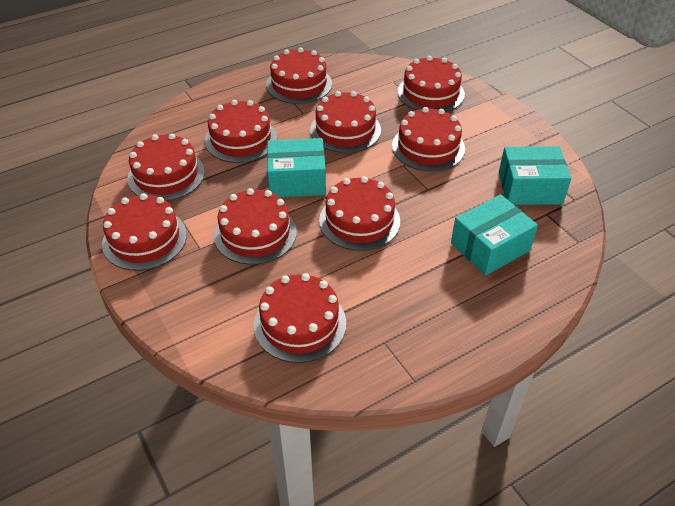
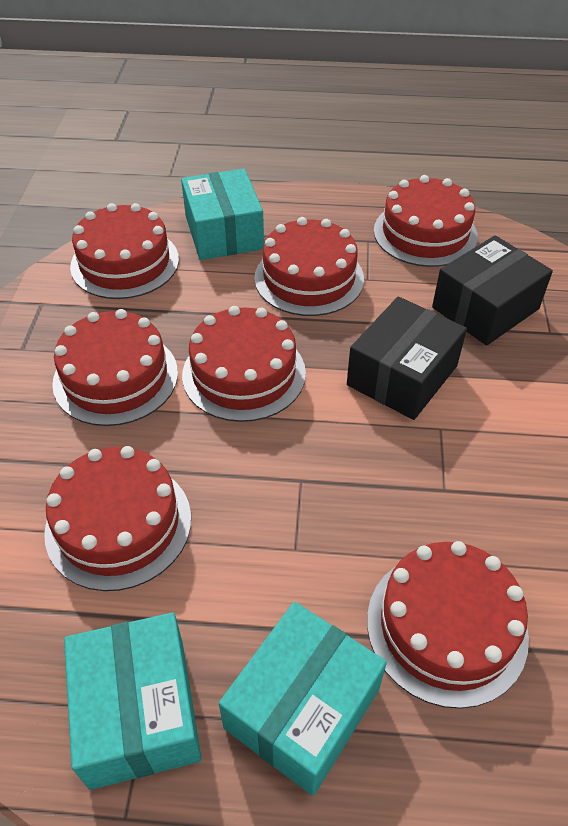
black box: none = 0 -> [347,297,467,420] [432,235,553,346] = 2
red cake: [102,193,187,271] [127,133,205,201] [205,100,277,163] [214,188,297,265] [254,273,346,363] [266,47,332,104] [310,91,381,153] [319,176,400,251] [392,107,465,171] [398,56,465,112] = 10 -> [44,446,191,591] [52,309,178,426] [70,203,179,299] [182,306,306,422] [254,217,364,316] [367,541,529,709] [374,175,478,267] = 7

